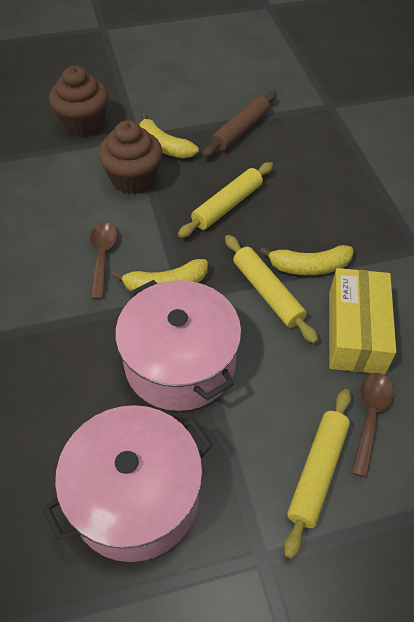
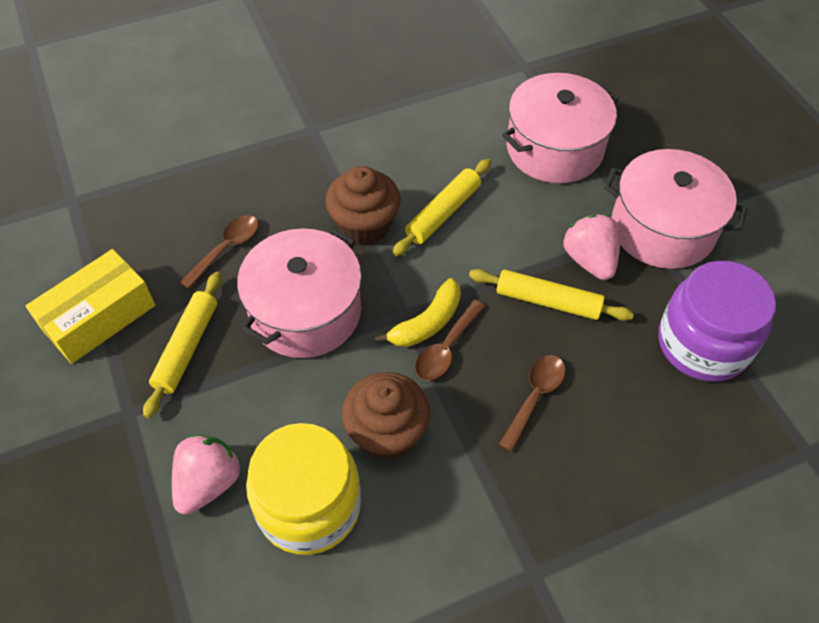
brown rolling pin: [202,91,277,158] = 1 -> none = 0
brown spoon: [90,222,118,300] [351,373,394,478] = 2 -> [179,215,259,289] [415,300,485,380] [499,355,565,452] = 3
pink pot: [42,405,213,562] [115,280,242,411] = 2 -> [237,228,362,358] [502,73,619,183] [604,149,747,269] = 3
pink strawberry: none = 0 -> [172,434,241,515] [563,215,621,280] = 2
purple jar: none = 0 -> [659,261,776,382] = 1
yellow banana: [112,259,208,291] [139,113,199,159] [260,245,353,275] = 3 -> [375,278,461,347] = 1
yellow jar: none = 0 -> [246,423,361,555] = 1

